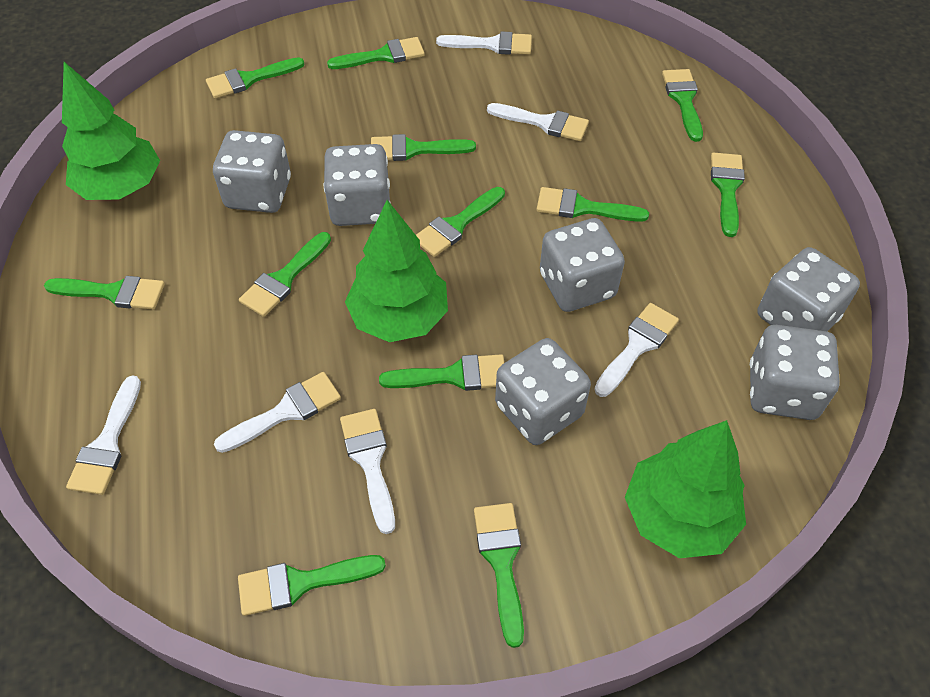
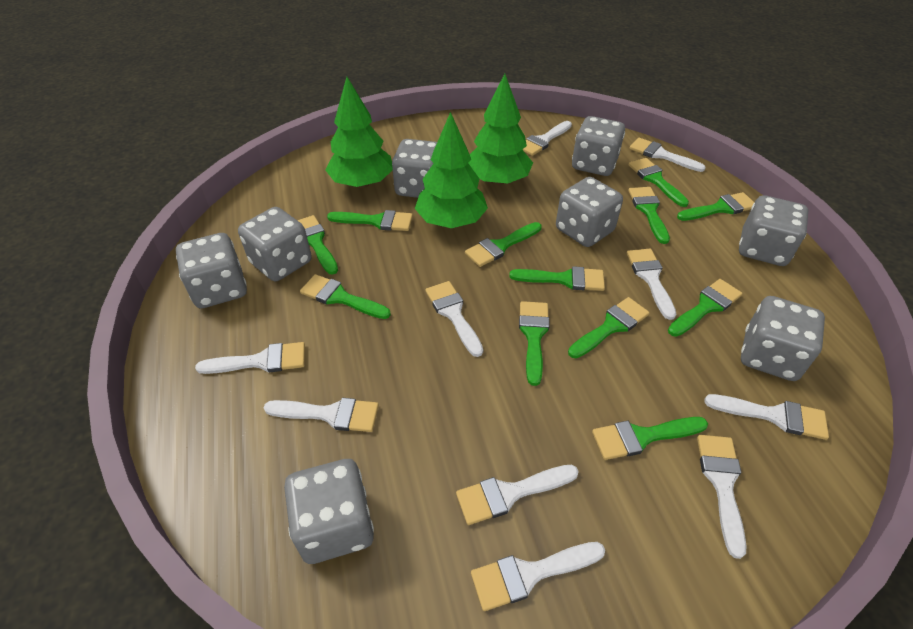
grey dice: [213,130,291,213] [324,144,391,226] [495,338,591,445] [540,218,625,312] [750,325,840,420] [757,247,860,331] = 6 -> [176,233,247,308] [238,207,312,282] [284,459,374,564] [392,139,437,198] [556,177,623,247] [572,116,625,176] [739,195,808,266] [741,296,825,381] = 8
white brush: [66,375,141,495] [214,372,341,453] [340,409,395,534] [436,31,532,55] [487,103,589,141] [594,303,679,397] = 6 -> [195,342,305,374] [264,398,379,432] [425,281,483,357] [456,465,579,525] [471,542,605,611] [522,121,572,156] [627,249,677,320] [629,138,706,172] [697,435,746,559] [705,394,829,440] = 10

